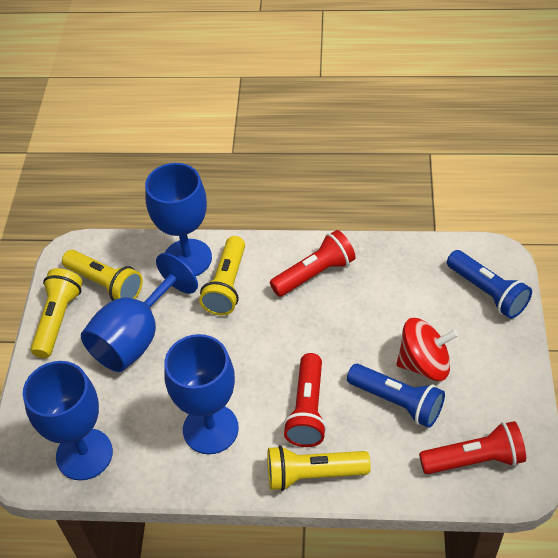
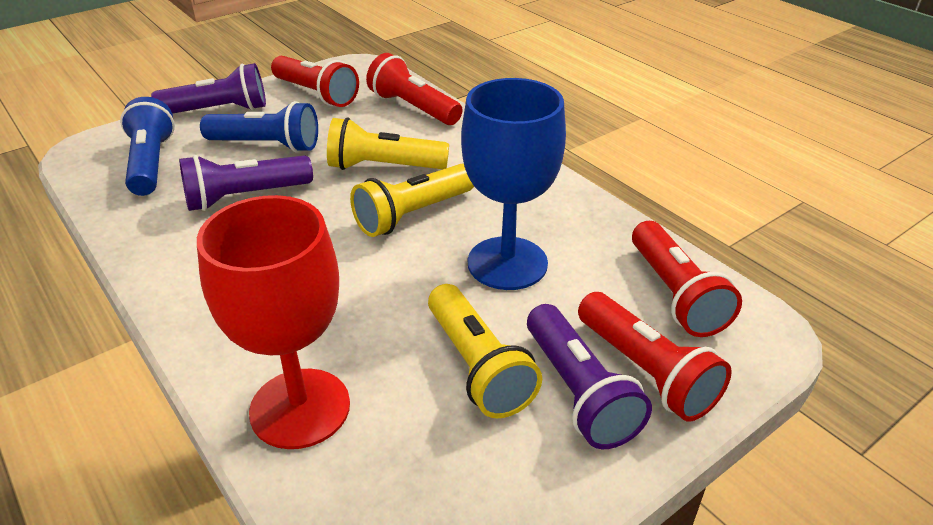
blue goblet: [23,361,113,481] [81,253,198,372] [145,163,212,276] [164,334,239,454] = 4 -> [461,78,566,290] = 1
purple flashlight: none = 0 -> [151,63,266,114] [179,155,313,211] [527,304,652,449] = 3
red flashlight: [270,230,356,297] [283,353,327,447] [419,421,526,474] = 3 -> [271,56,359,107] [366,53,462,125] [578,292,732,421] [632,221,742,337] = 4
red goblet: none = 0 -> [197,195,350,449] = 1
red spinning top: [396,318,458,381] = 1 -> none = 0
yellow flashlight: [31,268,83,358] [62,250,143,300] [199,236,245,315] [267,445,371,491] = 4 -> [327,117,449,170] [350,164,474,237] [428,284,542,418] = 3

